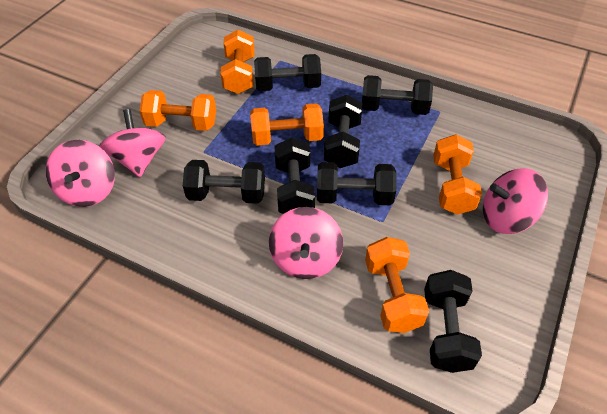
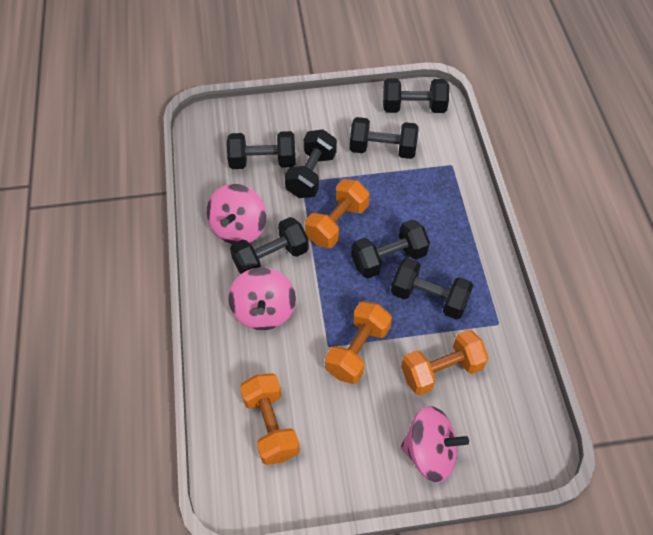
orange dumbbell: [140,90,216,131] [220,30,255,94] [250,103,324,146] [365,237,429,333] [433,134,482,215] = 5 -> [240,373,300,465] [305,179,370,248] [325,301,392,384] [401,330,489,396] = 4
pink spinning top: [46,140,115,207] [99,109,166,177] [269,207,343,279] [483,168,548,234] = 4 -> [207,184,266,244] [229,267,296,330] [401,406,469,483] = 3

